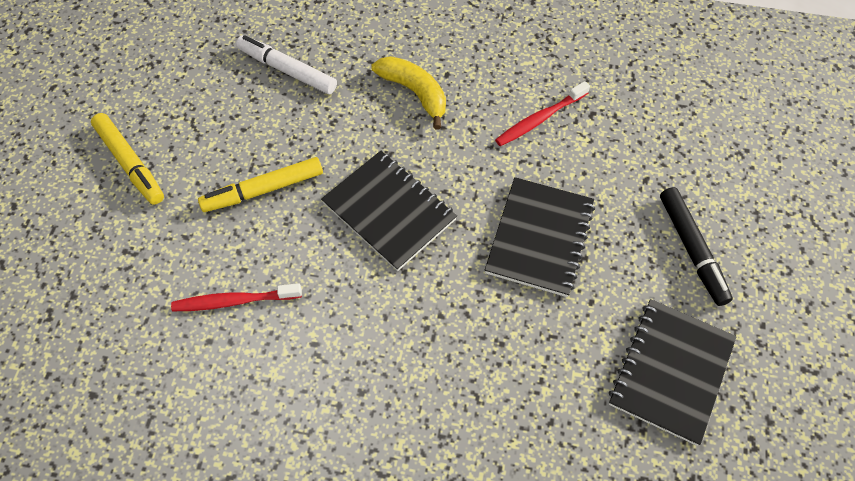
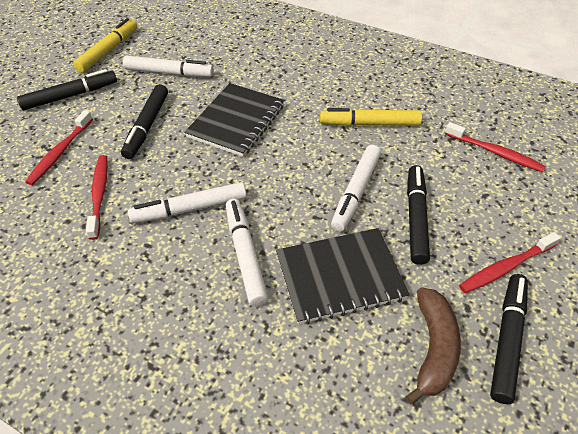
black marker: [660,187,733,306] = 1 -> [17,69,117,110] [121,84,168,159] [407,165,430,265] [490,274,528,404] = 4
black notebook: [321,151,457,271] [485,177,595,297] [609,299,737,446] = 3 -> [184,83,284,157] [276,228,410,324] = 2
brown banana: none = 0 -> [406,287,461,405] = 1
red toothbrush: [171,283,302,311] [495,81,590,146] = 2 -> [25,110,93,185] [86,155,108,240] [445,122,546,172] [459,232,561,293] = 4
white marker: [236,35,337,94] = 1 -> [123,56,214,77] [128,182,246,223] [226,199,268,306] [331,145,381,231] = 4
yellow banana: [372,56,446,129] = 1 -> none = 0

